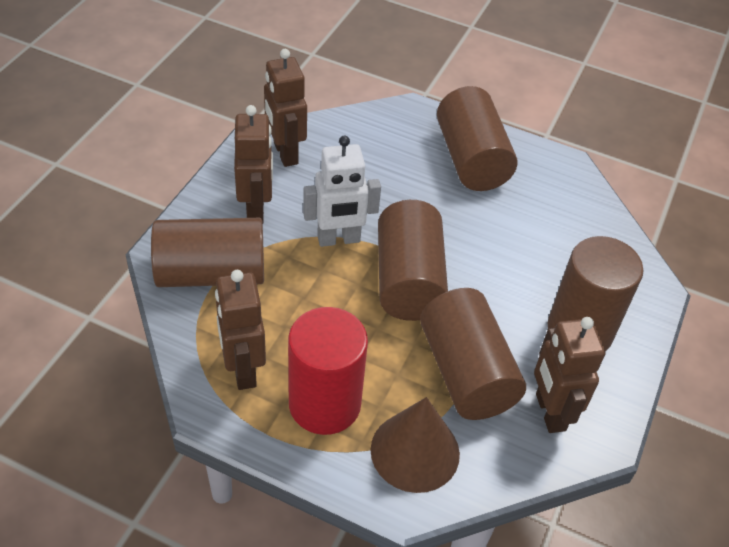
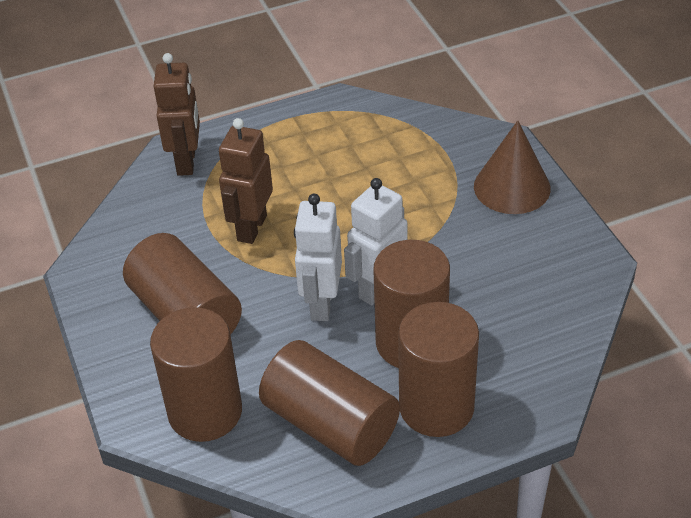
brown robot: [215,270,266,390] [234,105,273,223] [264,49,307,167] [534,317,605,433] = 4 -> [154,53,200,176] [219,118,273,244] = 2
red cylinder: [288,307,368,435] = 1 -> none = 0
white robot: [303,136,381,247] = 1 -> [294,194,342,321] [344,178,408,305] = 2

